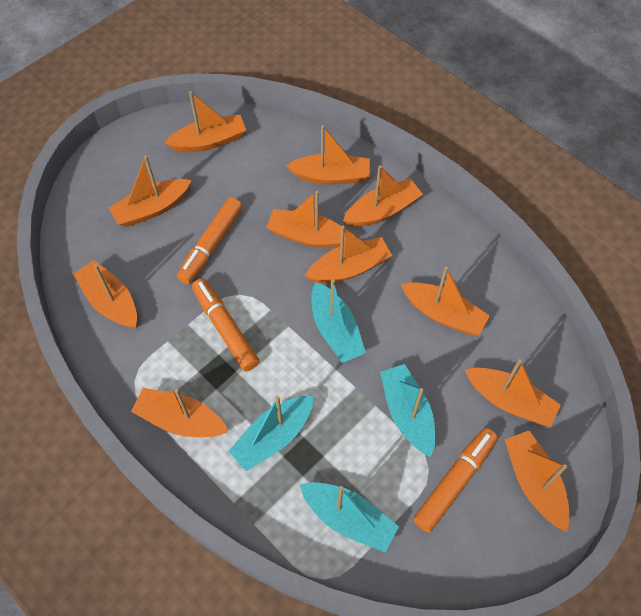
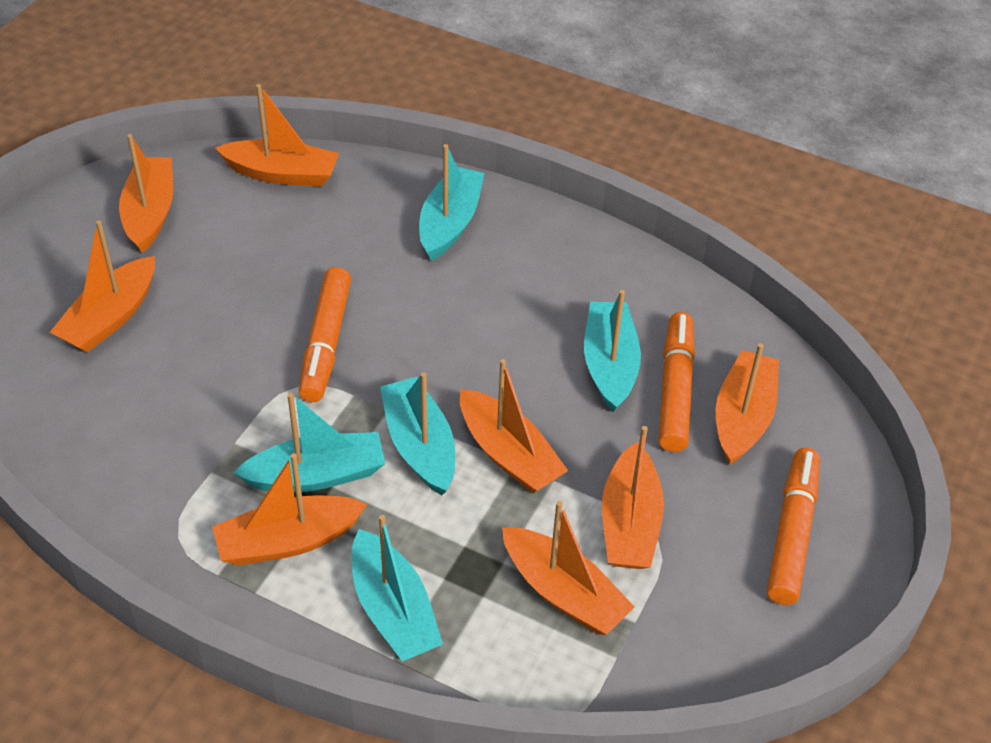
orange boat: [73,260,137,329] [109,155,191,227] [131,388,229,437] [164,91,246,152] [266,191,345,248] [286,125,370,185] [305,226,392,283] [343,165,423,227] [401,266,490,335] [465,359,561,427] [505,431,570,532] = 11 -> [50,221,155,353] [119,134,173,253] [212,453,367,566] [215,84,339,187] [460,359,568,493] [502,501,635,635] [602,426,664,569] [716,343,779,465] = 8
turquoise boat: [228,396,314,471] [300,482,399,552] [311,279,366,363] [380,364,435,457] = 4 -> [234,393,386,492] [352,515,443,661] [380,372,455,495] [419,144,485,261] [584,290,641,413] = 5

